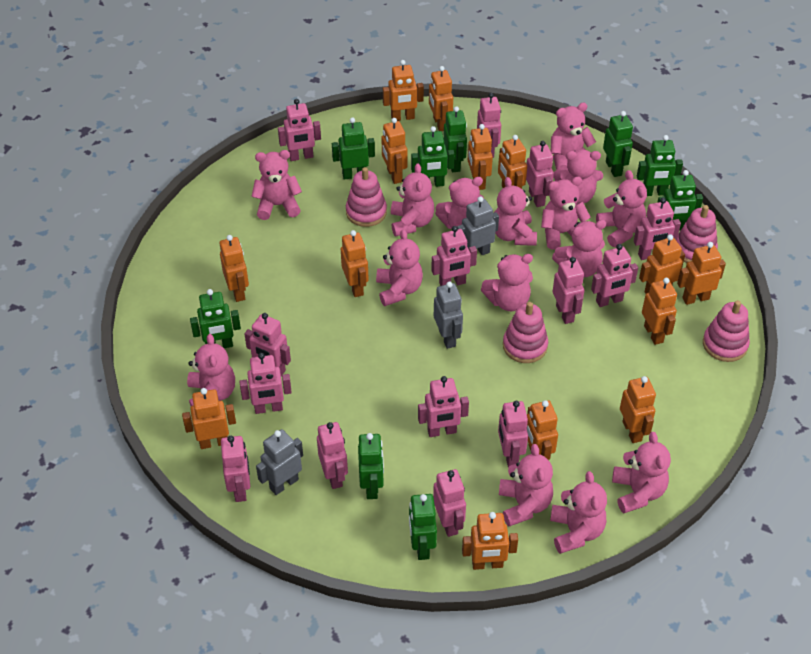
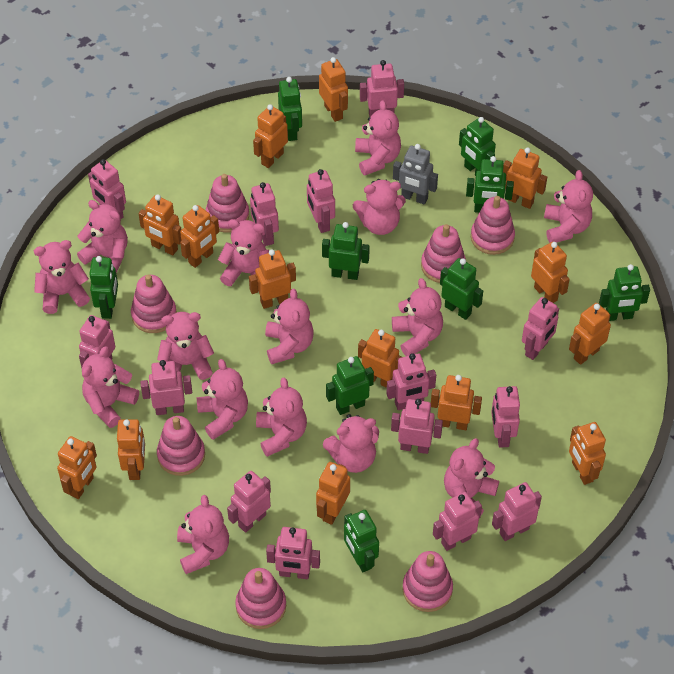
grey robot: [256,429,303,495] [434,281,463,349] [457,196,499,255] = 3 -> [393,144,438,204] = 1
pink stacking toy: [346,167,387,227] [503,302,548,363] [675,205,718,263] [703,300,750,362] = 4 -> [131,274,177,333] [157,416,205,476] [206,174,249,233] [235,568,286,629] [402,551,453,612] [421,224,466,283] [471,196,515,255] = 7

